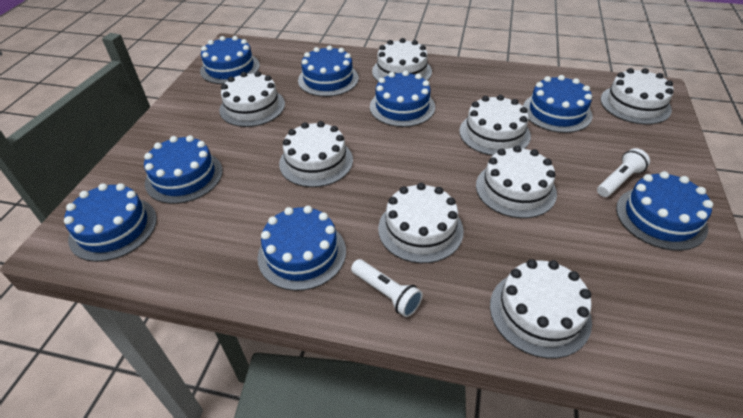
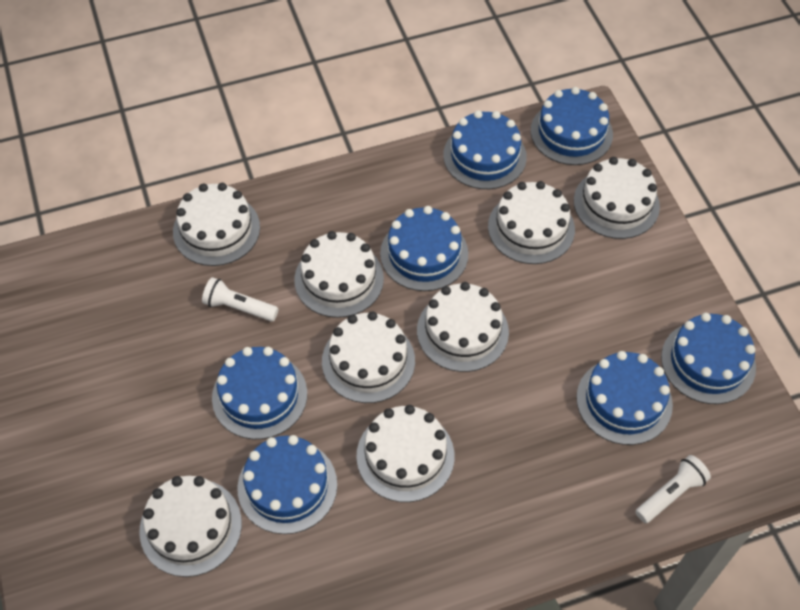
blue cake: [64,183,157,262] [144,135,223,204] [200,36,260,84] [258,206,346,291] [298,45,359,97] [370,71,435,127] [523,75,592,133] [616,171,713,251] = 8 -> [212,347,307,439] [238,435,337,534] [380,206,468,291] [443,110,527,189] [531,87,613,165] [576,351,673,445] [661,313,756,404] = 7

